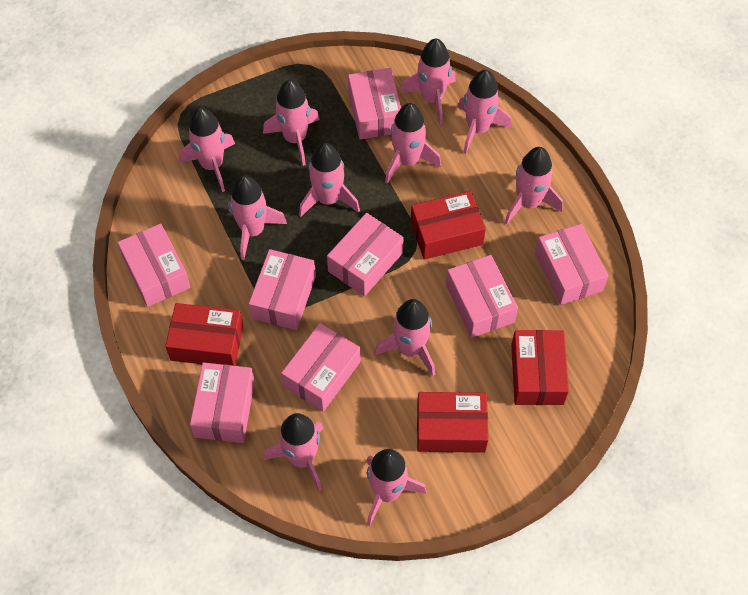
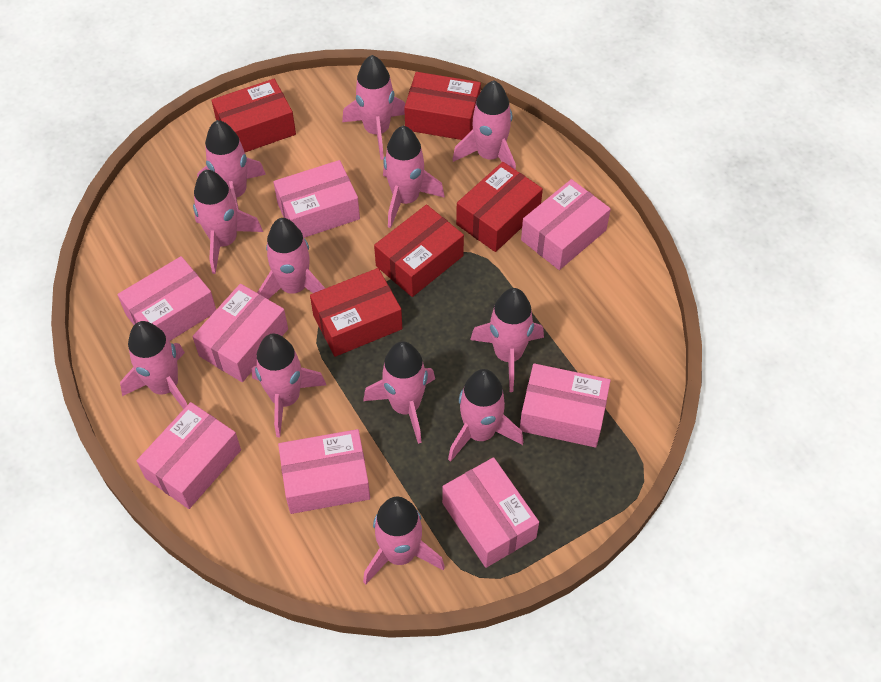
pink rocket: [179,107,235,192] [228,175,287,260] [263,80,320,166] [264,413,323,491] [299,143,360,217] [366,449,426,526] [374,299,435,376] [385,103,441,183] [400,38,456,125] [458,70,511,154] [505,147,563,225] = 11 -> [120,321,187,409] [193,170,263,274] [197,120,266,210] [251,334,326,437] [257,218,325,299] [342,55,405,160] [363,342,435,444] [363,497,445,585] [383,126,445,228] [448,369,523,462] [452,80,516,170] [470,288,544,392] = 12
red box: [165,303,243,366] [411,191,486,260] [417,392,489,453] [511,330,569,405] = 4 -> [211,79,296,152] [310,268,402,357] [374,204,464,297] [404,72,481,140] [456,162,543,252] = 5

